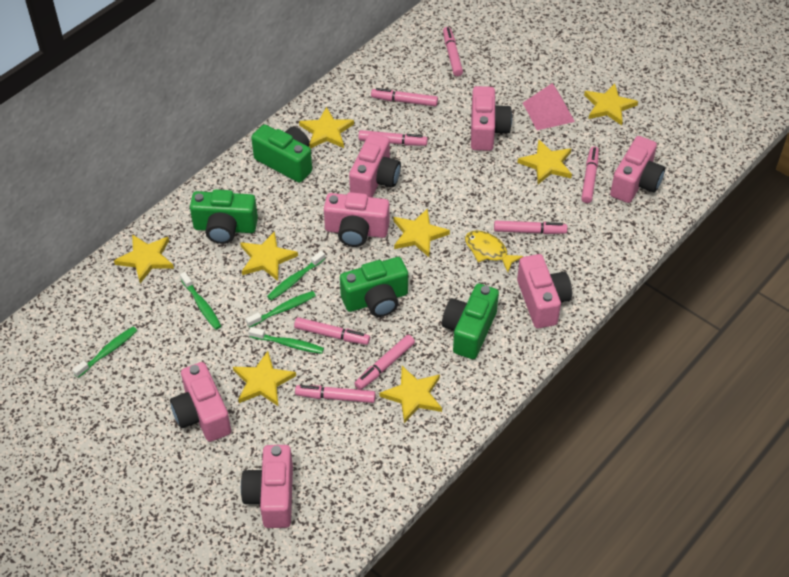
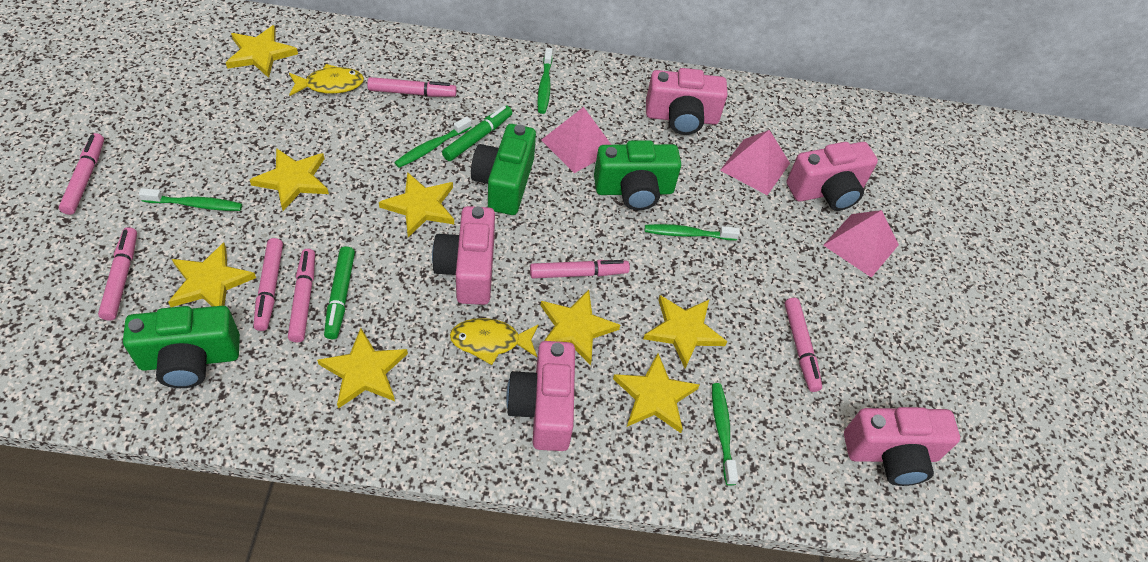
green camera: [190,189,258,244] [251,124,312,183] [340,257,408,317] [442,284,499,359] = 4 -> [123,306,240,388] [471,124,536,215] [594,140,681,210] = 3
green marker: none = 0 -> [324,246,355,339] [442,106,512,161] = 2
pink camera: [170,362,231,442] [241,445,293,528] [324,192,389,247] [349,133,401,197] [471,86,512,151] [517,254,572,328] [610,136,665,203] = 7 -> [432,206,495,305] [506,341,575,451] [646,68,728,135] [787,142,878,211] [844,407,960,486] = 5
pink marker: [294,317,370,345] [295,385,376,403] [354,335,415,390] [358,130,428,146] [371,88,438,106] [443,27,463,76] [494,221,567,234] [581,147,599,203] = 8 -> [59,133,104,215] [98,227,137,321] [254,238,283,331] [288,249,315,342] [367,77,457,97] [530,260,630,278] [785,298,822,392] = 7
pink pyramid: [523,83,575,130] = 1 -> [541,107,611,173] [720,130,790,195] [823,210,899,278] = 3
yellow fish: [465,230,524,272] = 1 -> [289,64,364,96] [450,318,539,365] = 2

